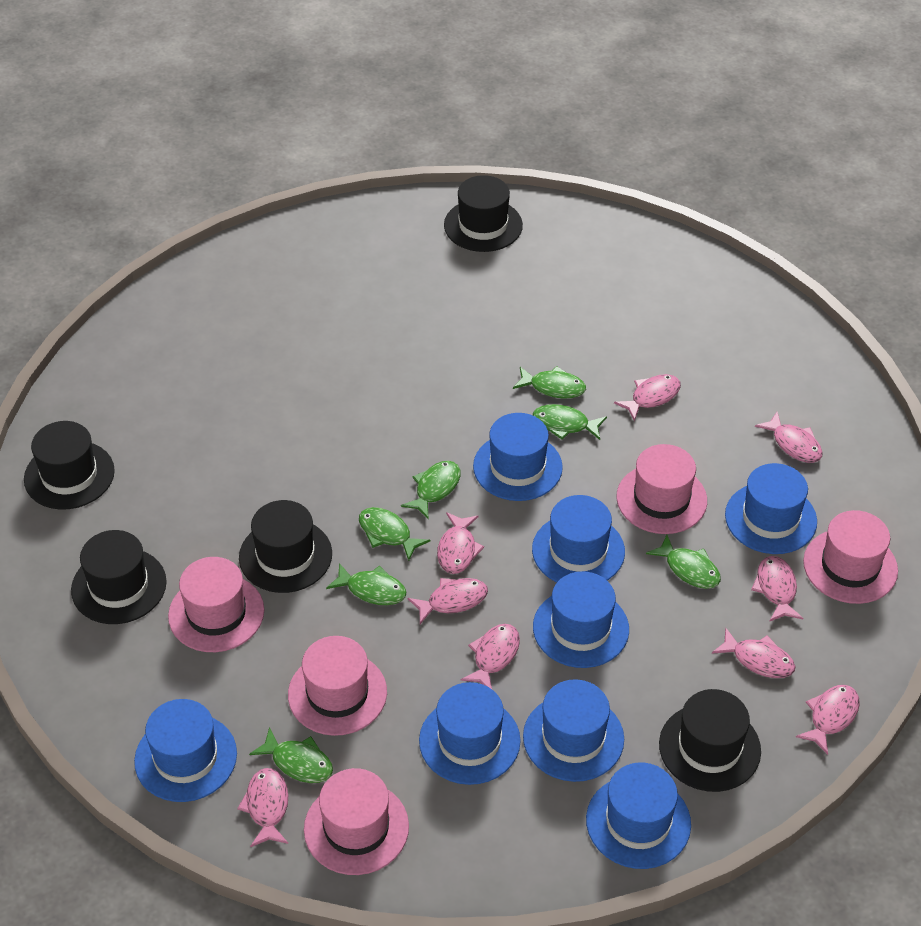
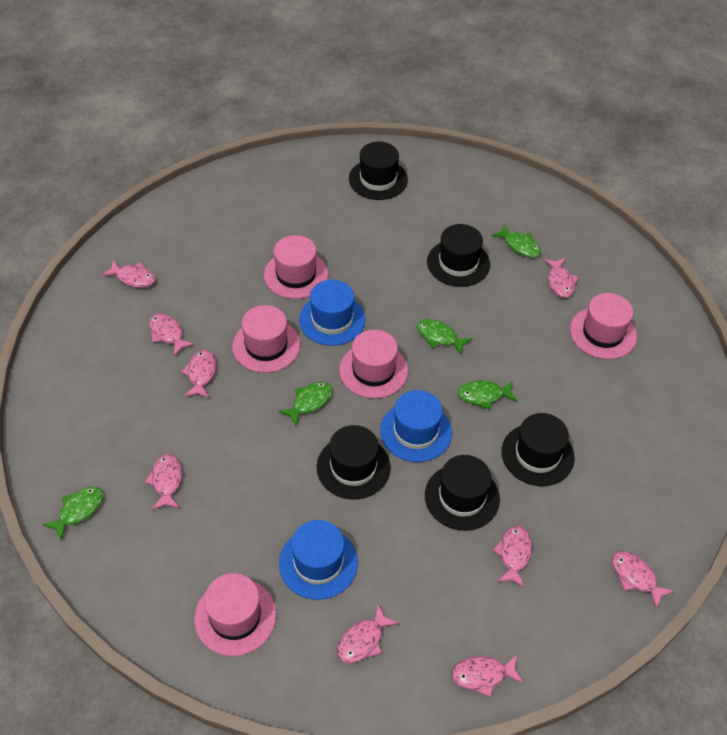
blue hat: [134,699,237,802] [419,682,521,785] [473,413,563,501] [523,679,624,782] [532,495,625,582] [533,571,629,668] [586,762,691,869] [725,463,817,554] = 8 -> [279,520,358,600] [299,280,366,346] [380,390,452,462] = 3
green fish: [249,727,333,783] [326,563,406,605] [359,507,430,561] [401,461,461,520] [513,366,586,399] [533,404,607,440] [646,535,721,589] = 7 -> [42,487,103,540] [278,382,332,426] [417,319,472,355] [458,380,517,410] [491,224,541,257] = 5

